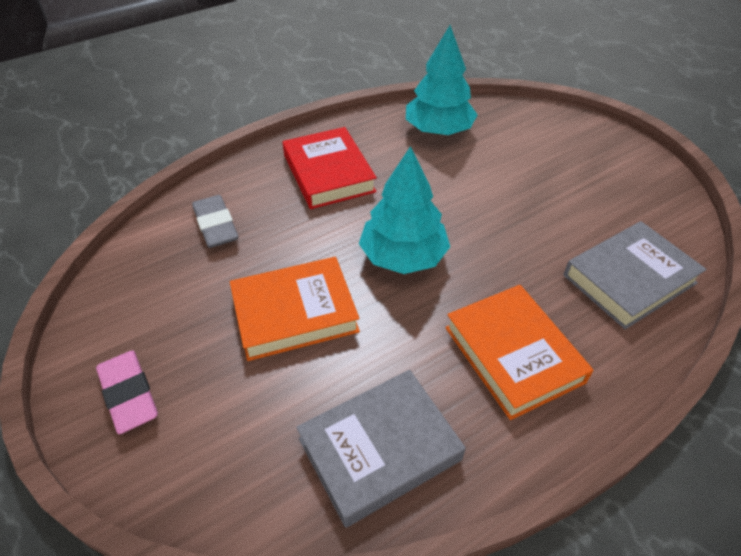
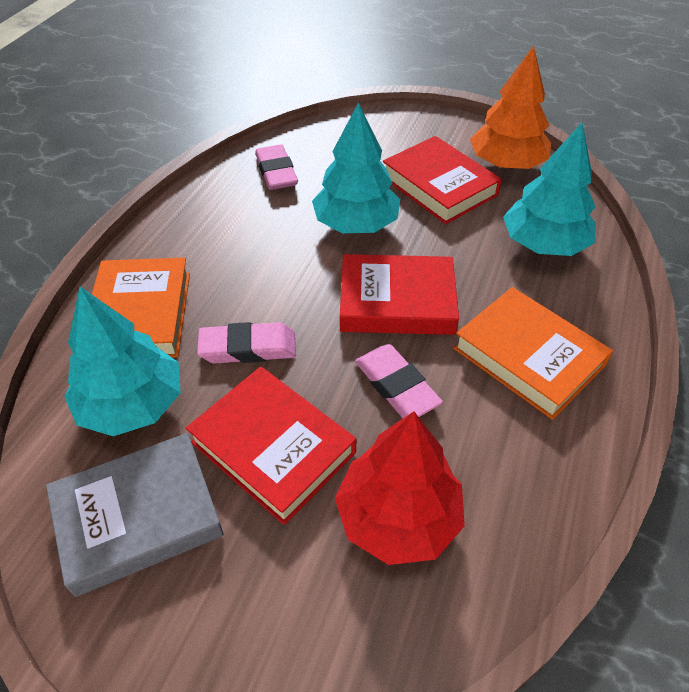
grey book: [296,370,466,528] [563,221,707,329] = 2 -> [46,433,224,597] = 1
grey eraser: [192,195,238,248] = 1 -> none = 0
orange tree: none = 0 -> [470,45,551,169] = 1
pink eraser: [96,351,158,434] = 1 -> [197,322,296,364] [255,144,298,190] [355,344,443,418] = 3
red book: [282,127,377,209] = 1 -> [186,367,356,525] [340,254,459,335] [383,136,502,224] = 3
red tree: none = 0 -> [335,411,465,565] = 1
turquoise tree: [359,146,450,274] [406,25,478,135] = 2 -> [64,287,181,436] [312,103,400,233] [503,123,596,256] = 3

